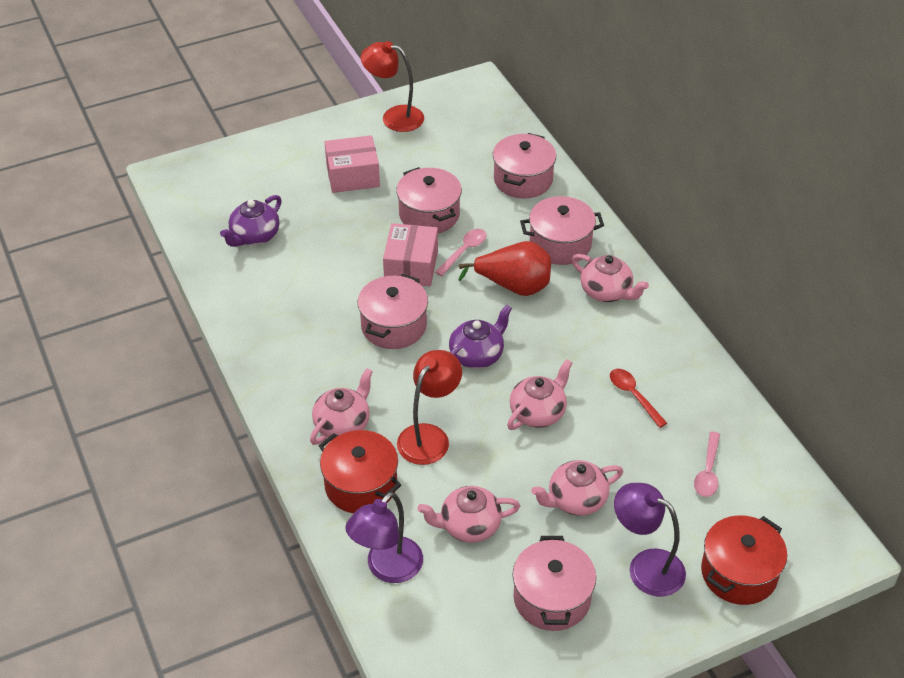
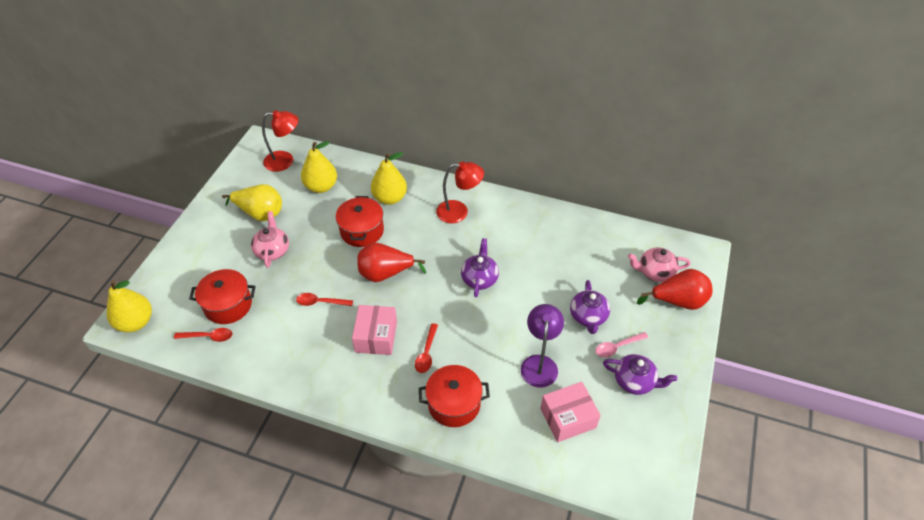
pink pot: [358,274,428,349] [396,167,462,233] [493,133,556,199] [512,536,596,631] [520,196,604,265] = 5 -> none = 0
pink spoon: [435,229,487,276] [694,432,720,497] = 2 -> [595,332,649,357] = 1
pink teapot: [310,368,373,445] [418,486,520,543] [507,359,573,430] [531,460,623,516] [572,254,649,302] = 5 -> [251,211,289,268] [628,248,690,282] = 2
purple lamp: [345,492,423,583] [614,483,686,597] = 2 -> [521,304,564,388] = 1
purple teapot: [220,195,282,247] [449,305,512,369] = 2 -> [461,238,499,297] [570,280,610,334] [603,354,677,395] = 3
red pear: [458,241,551,296] = 1 -> [357,243,426,282] [637,269,713,310] = 2
red pot: [319,430,401,513] [701,515,787,605] = 2 -> [189,269,256,324] [336,196,384,247] [419,365,490,427] = 3
red spoon: [610,369,667,428] = 1 -> [174,328,232,342] [296,293,353,306] [415,323,438,373] = 3
yellow pear: none = 0 -> [106,280,152,332] [222,184,282,221] [301,141,337,193] [371,152,407,205] = 4

